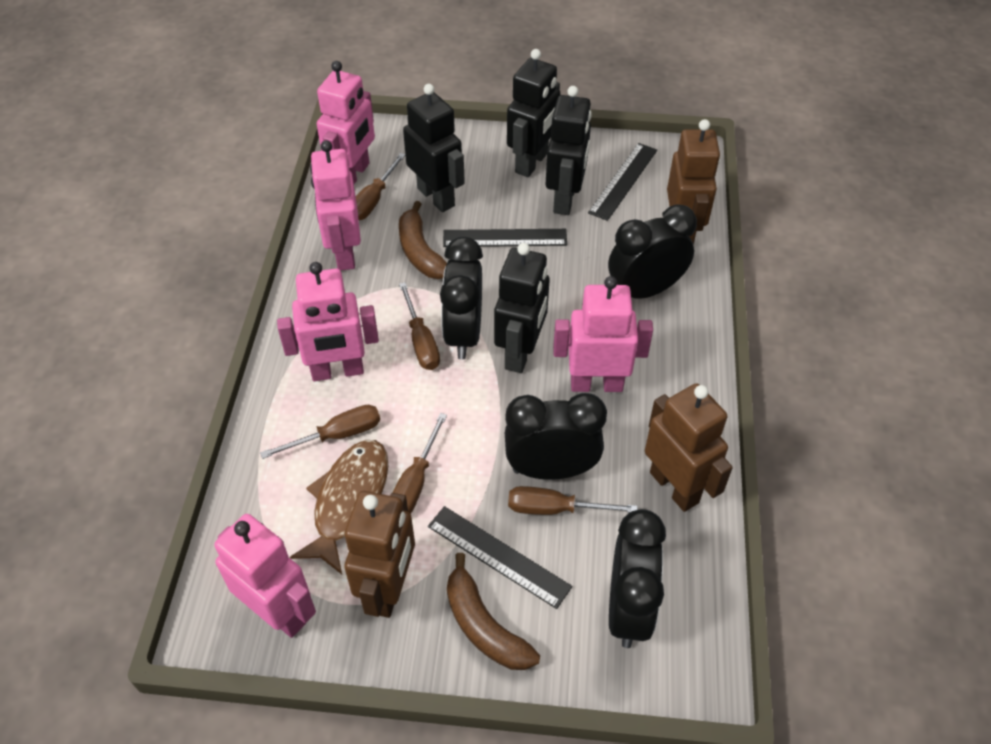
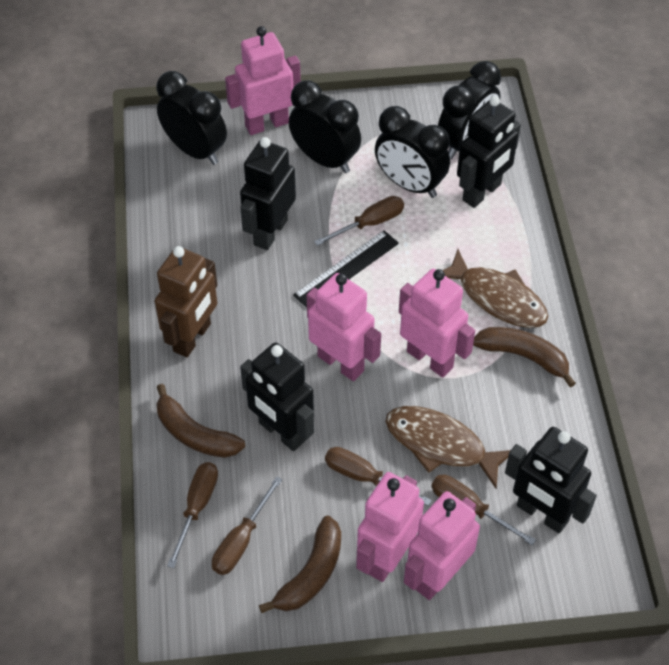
black ruler: [428,506,572,609] [443,229,567,247] [588,143,657,221] = 3 -> [293,230,399,308] = 1
brown banana: [399,201,447,279] [447,553,540,670] = 2 -> [156,384,245,458] [259,516,341,613] [473,327,576,387] = 3
brown fish: [290,440,388,574] = 1 -> [385,406,511,488] [443,249,548,328] = 2
brown robot: [344,491,415,618] [645,383,733,512] [667,119,720,245] = 3 -> [155,246,217,357] = 1

